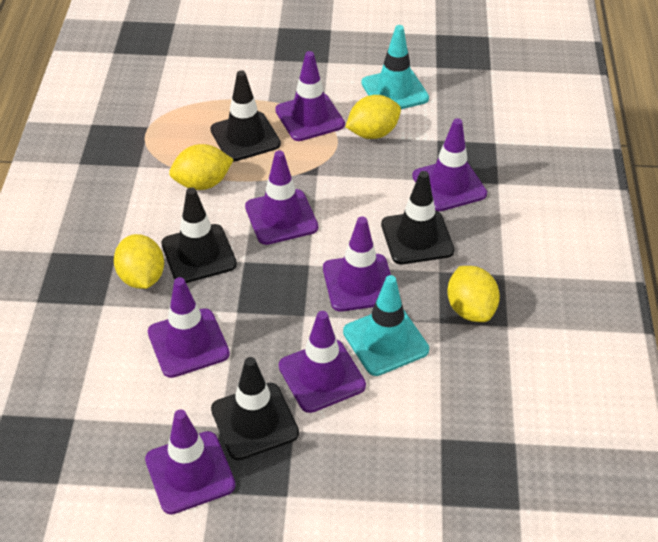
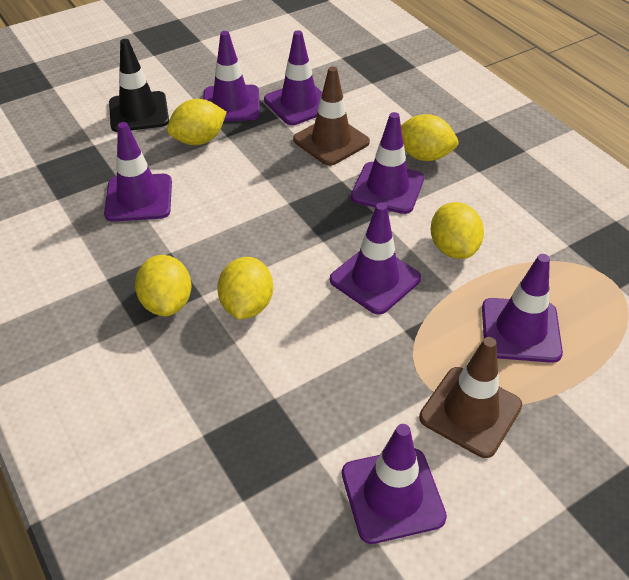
black traffic cone: [161,187,237,283] [210,70,281,162] [211,357,299,460] [381,171,454,264] = 4 -> [109,39,169,132] = 1
brown traffic cone: none = 0 -> [293,66,370,166] [419,337,522,458] = 2
turquoise traffic cone: [343,275,429,376] [361,25,429,109] = 2 -> none = 0
yellow lemon: [114,234,164,289] [169,144,234,190] [345,95,401,139] [447,266,500,322] = 4 -> [135,255,192,316] [167,99,227,145] [217,257,273,319] [401,114,458,161] [431,202,484,259] = 5

